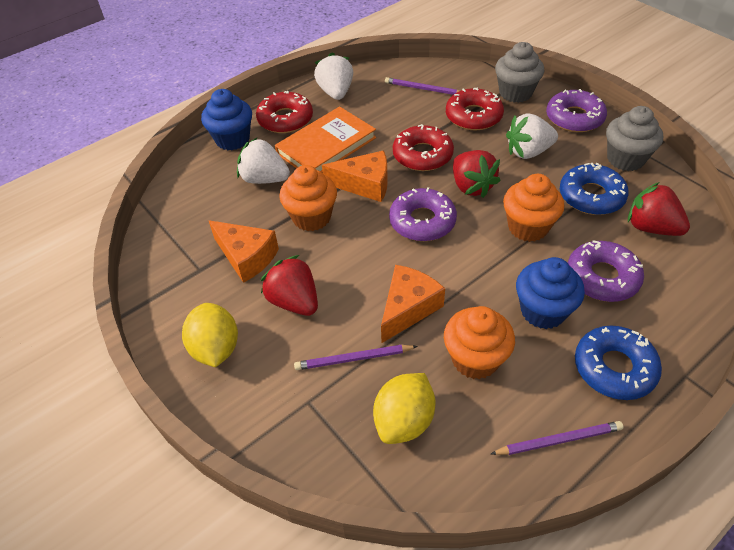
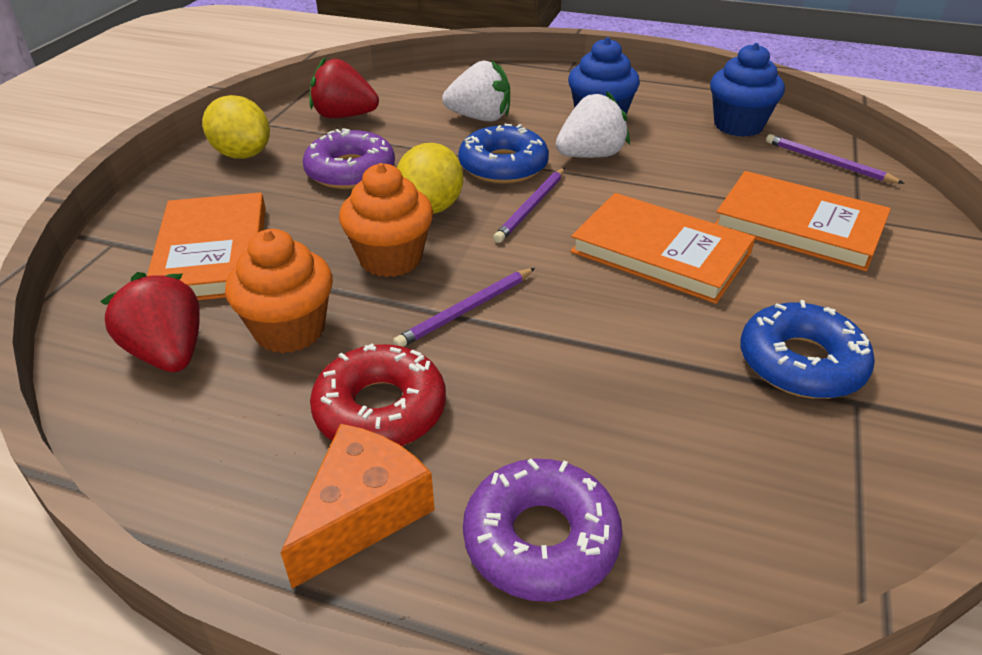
grey cupcake: [495,42,544,103] [606,106,663,171] = 2 -> none = 0
orange book: [275,106,376,173] = 1 -> [147,192,266,300] [570,193,755,304] [715,171,891,271] = 3
orange cheese: [208,220,279,283] [322,150,388,202] [381,265,445,343] = 3 -> [280,424,435,589] = 1
orange cupcake: [279,165,337,231] [444,306,515,379] [503,174,564,242] = 3 -> [225,229,333,353] [339,163,433,277] = 2
purple donut: [389,187,457,241] [546,89,607,132] [568,240,644,302] = 3 -> [303,128,395,189] [463,459,622,602] = 2
red donut: [256,91,313,133] [393,124,454,171] [446,87,504,130] = 3 -> [310,344,446,446] = 1
red strawberry: [261,255,318,316] [453,150,501,198] [628,182,690,236] = 3 -> [100,272,200,372] [309,58,379,118] = 2
white strawberry: [237,137,290,184] [314,53,353,100] [506,113,558,159] = 3 -> [442,60,510,121] [556,91,630,158] = 2

